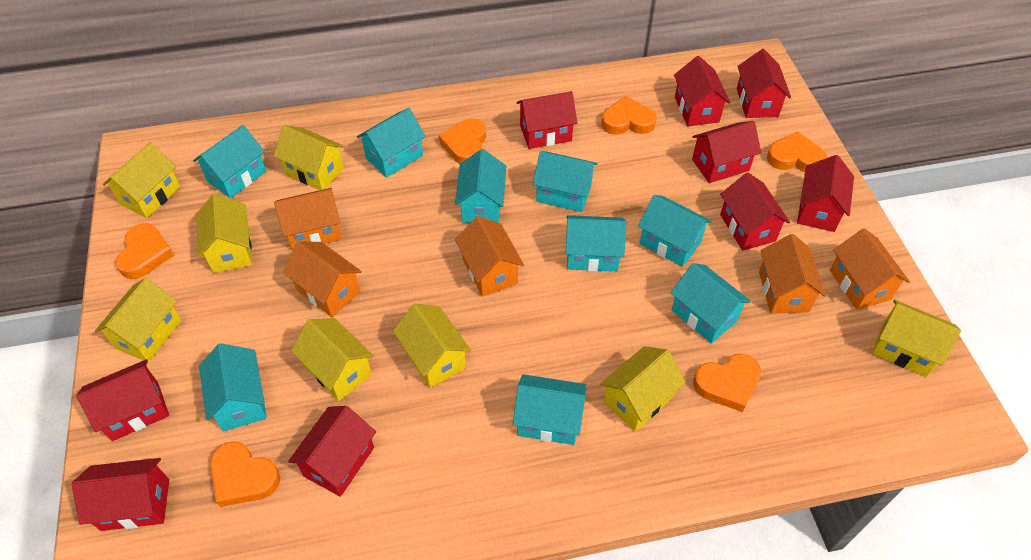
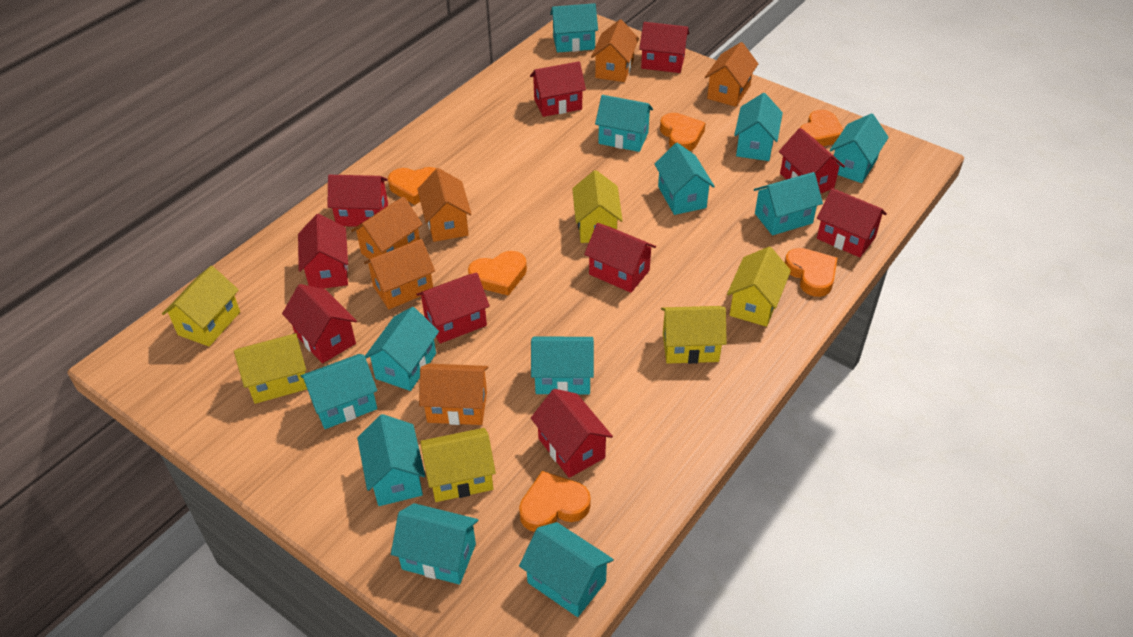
orange house: [274,188,342,251] [283,241,362,317] [455,216,524,297] [759,234,826,314] [830,228,910,310] = 5 -> [351,197,423,259] [364,239,435,309] [417,168,472,242] [419,364,489,425] [591,19,639,82] [705,42,758,107] = 6
red house: [72,458,169,531] [76,359,169,441] [288,406,376,497] [517,91,577,149] [674,56,731,126] [692,121,761,183] [720,172,790,251] [737,49,791,118] [797,155,854,232] = 9 -> [282,284,357,364] [298,214,348,289] [327,175,388,227] [417,273,490,344] [530,61,586,117] [531,389,613,478] [584,223,656,293] [639,22,689,73] [779,128,845,194] [817,188,887,257] = 10
turquoise house: [193,125,266,198] [199,343,267,431] [357,108,426,178] [455,149,506,223] [513,374,587,445] [533,151,597,212] [565,215,626,272] [638,195,712,267] [670,263,751,343] = 9 -> [301,354,377,429] [357,414,425,506] [365,307,439,391] [391,503,478,585] [519,522,614,617] [531,337,594,394] [550,3,598,53] [595,95,653,152] [654,143,715,215] [734,93,783,161] [754,172,823,235] [830,113,889,183] = 12
yellow house: [95,278,181,362] [103,142,180,218] [196,194,252,273] [274,125,344,190] [291,318,374,401] [393,304,471,388] [600,346,686,431] [872,300,961,377] = 8 -> [162,266,240,347] [234,333,307,404] [420,428,496,502] [572,170,623,243] [661,306,727,364] [727,247,791,327] = 6

